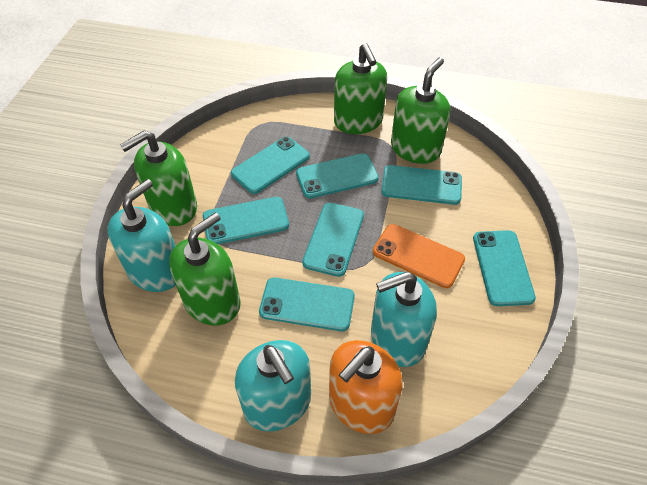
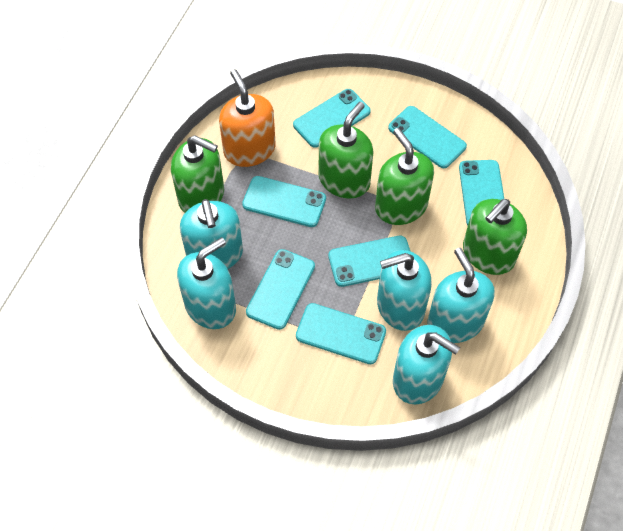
orange phone: [373,224,465,288] = 1 -> none = 0
turquoise soap dispenser: [107,179,176,292] [235,340,311,432] [371,272,437,367] = 3 -> [177,237,236,329] [180,199,243,269] [377,250,432,331] [393,325,460,404] [428,248,495,343] = 5

